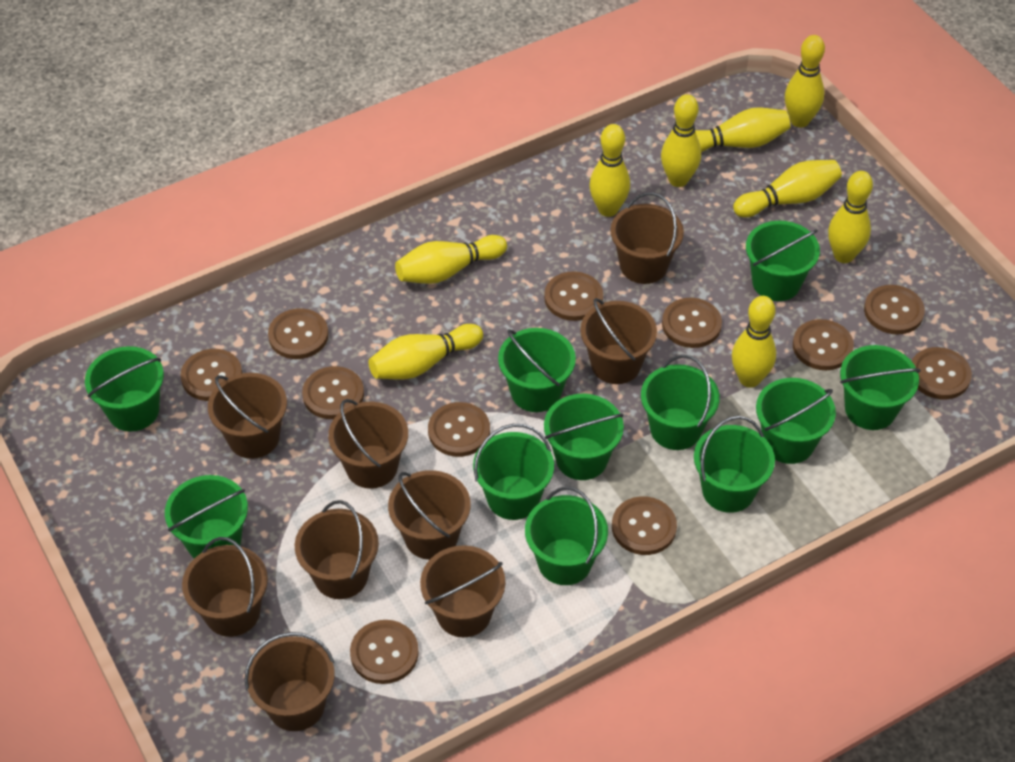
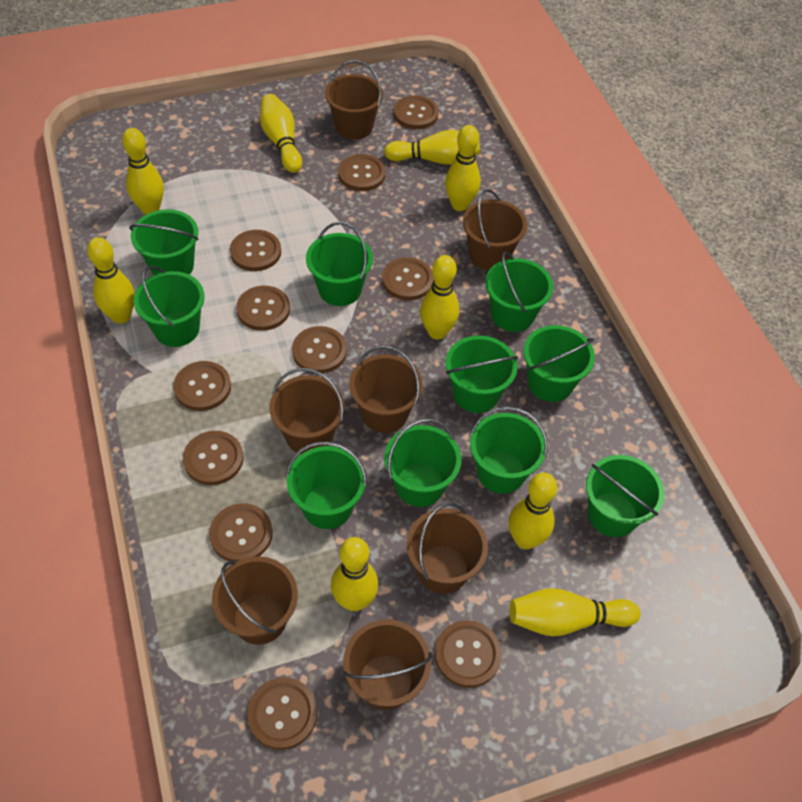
brown bucket: [182,537,268,637] [208,373,287,459] [245,632,335,731] [295,500,379,599] [328,399,408,489] [388,470,470,560] [420,545,505,637] [580,298,657,384] [610,192,684,284] = 9 -> [212,556,298,645] [269,368,345,454] [325,60,383,140] [342,619,432,710] [349,346,423,433] [406,503,488,594] [463,189,527,270] = 7
green bucket: [85,346,164,432] [165,475,248,558] [473,424,554,520] [498,328,576,412] [525,487,608,585] [544,394,624,480] [641,355,720,450] [694,416,775,513] [746,221,820,301] [756,378,836,464] [840,345,921,430] = 11 -> [129,209,199,275] [134,266,205,347] [286,442,367,529] [306,222,373,306] [384,419,461,507] [446,336,518,413] [470,407,548,494] [485,251,553,332] [523,325,595,402] [586,455,664,537] = 10

